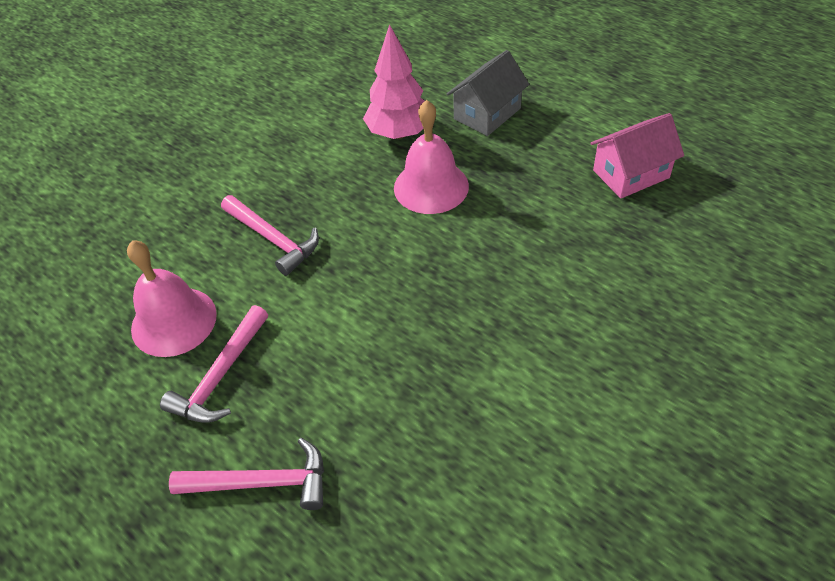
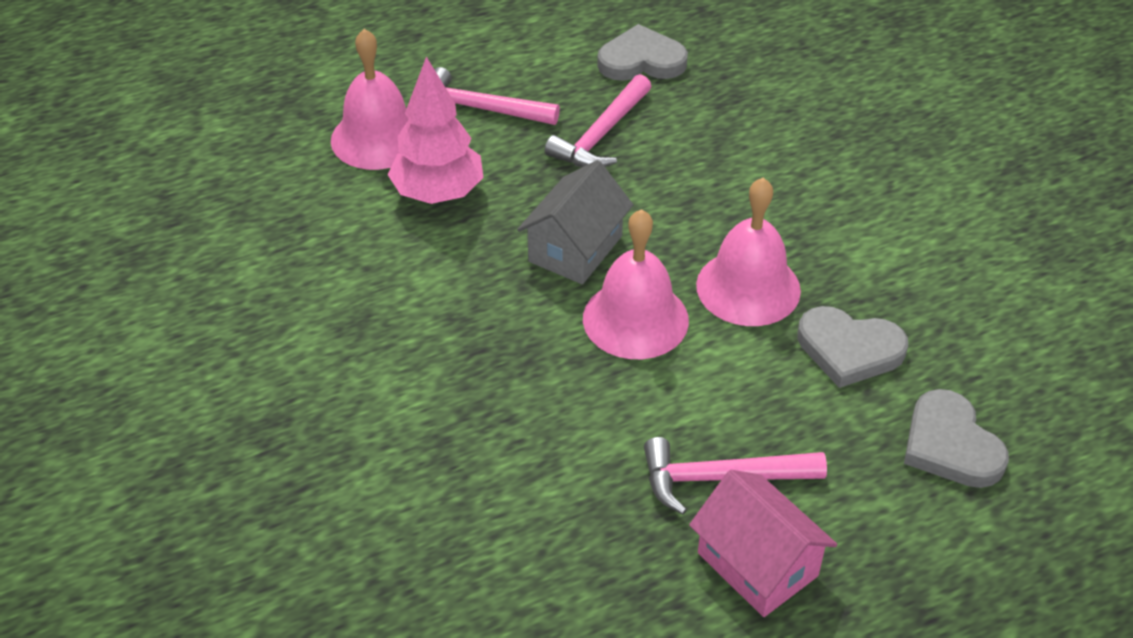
grey heart: none = 0 -> [597,24,688,81] [797,306,908,388] [904,389,1009,488] = 3
pink bell: [127,240,217,357] [394,100,469,214] = 2 -> [331,29,409,170] [583,209,689,359] [696,178,801,326] = 3

